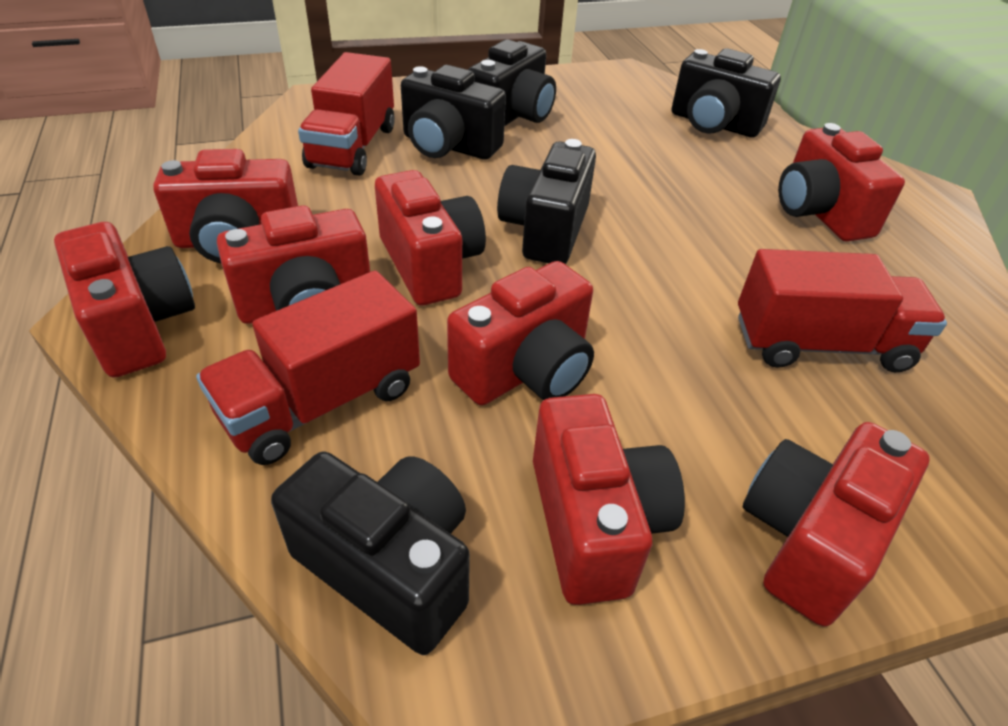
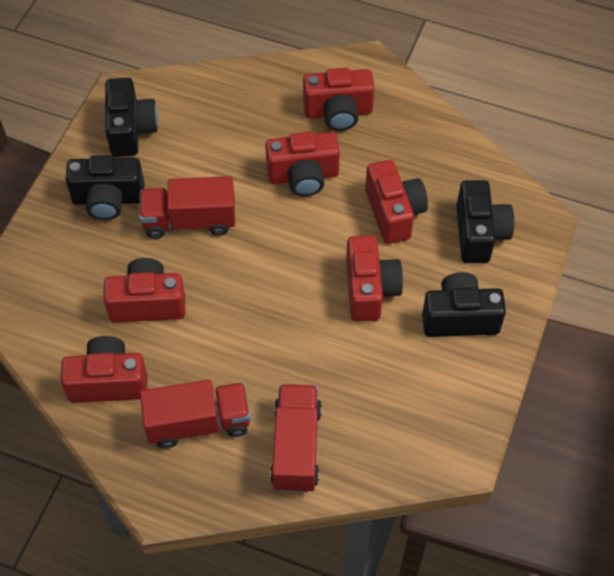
black camera: [271,451,470,655] [401,65,506,160] [468,39,556,126] [497,139,596,264] [672,48,781,138] = 5 -> [65,156,144,220] [105,78,158,157] [422,272,506,337] [456,180,514,263] = 4
red camera: [54,222,195,378] [153,149,298,263] [217,205,370,324] [375,170,486,306] [447,261,594,405] [533,394,685,605] [743,422,929,627] [778,123,905,242] = 8 -> [61,336,147,403] [103,258,185,323] [265,132,340,196] [303,68,375,131] [346,235,403,322] [365,160,428,244] = 6

